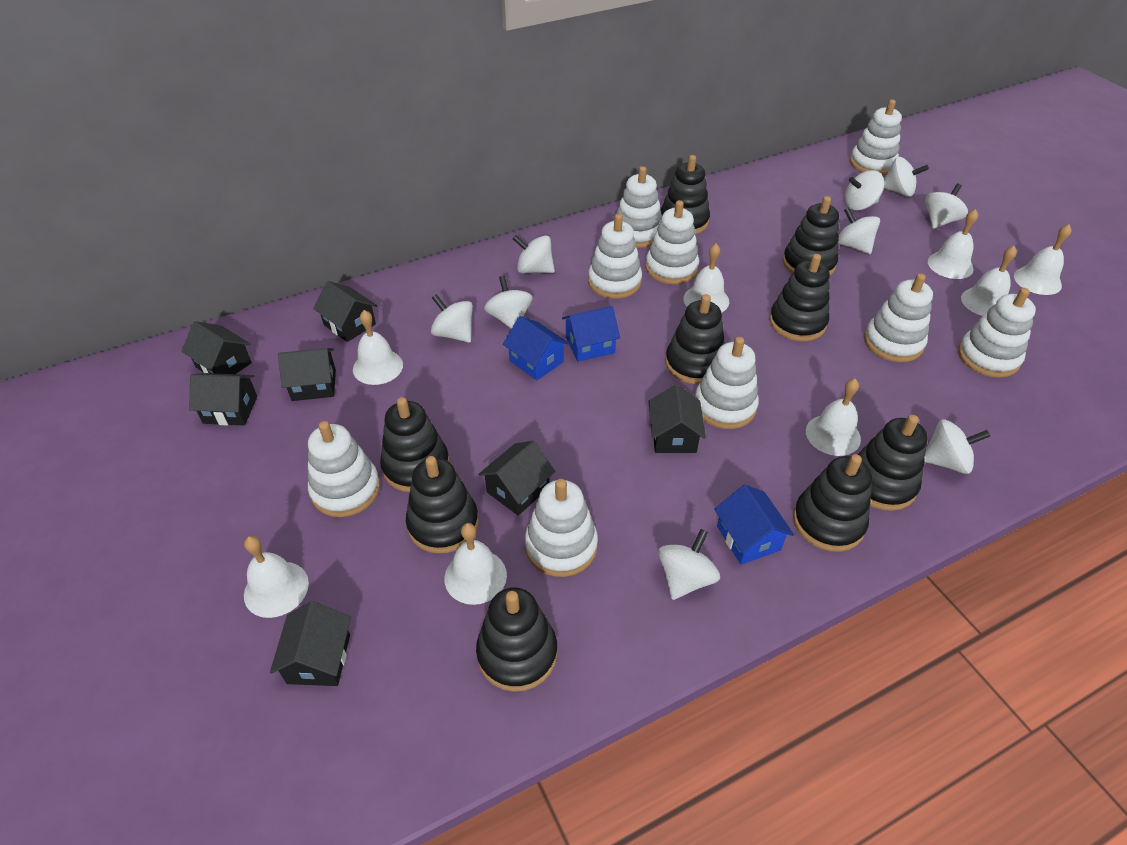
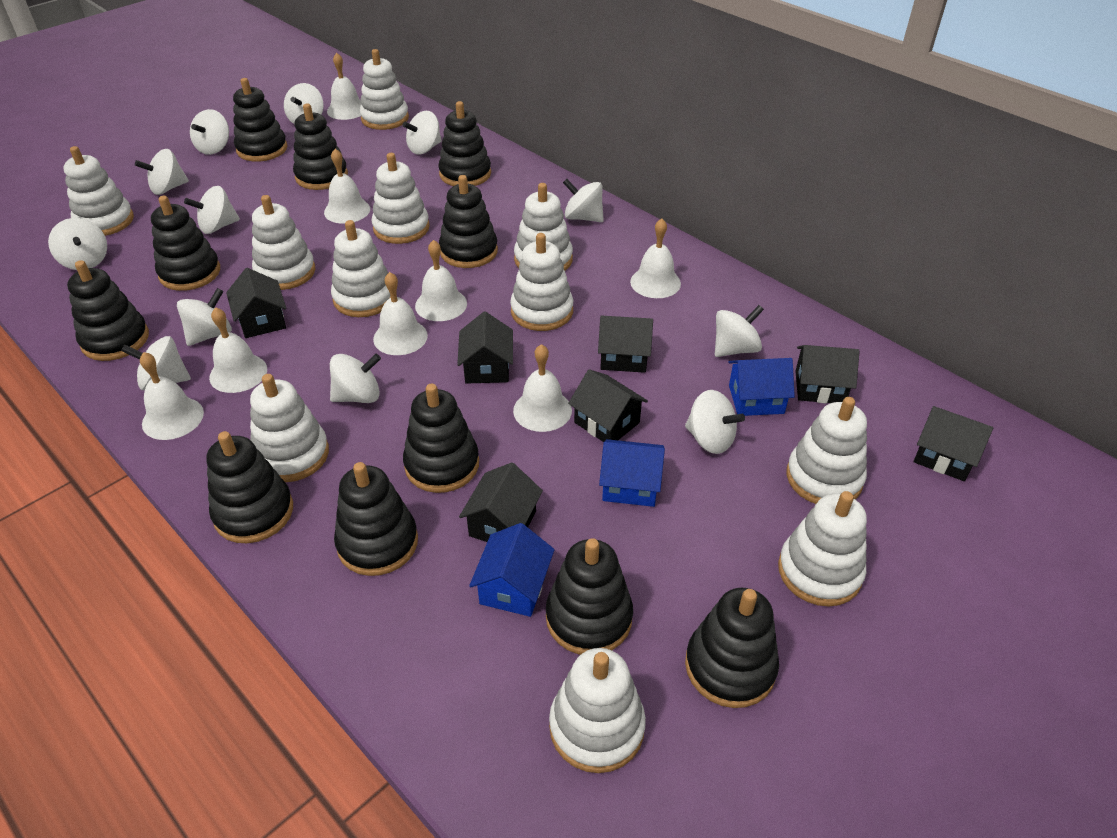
black stacking toy: [380,397,449,492] [406,456,479,554] [476,588,557,692] [661,155,710,234] [665,294,725,384] [769,254,830,341] [783,196,839,275] [793,454,872,552] [858,415,928,511] = 9 -> [67,260,149,361] [151,196,220,291] [206,431,293,543] [233,78,287,162] [293,104,348,190] [334,462,418,576] [403,384,479,493] [438,101,491,186] [439,175,498,268] [546,538,633,655] [685,588,779,708] = 11
white spinning top: [431,294,473,343] [484,276,533,329] [513,235,555,273] [658,529,720,600] [838,208,880,254] [845,170,884,210] [884,157,929,197] [924,419,990,474] [925,184,968,229] = 9 -> [48,218,107,270] [121,336,191,390] [135,149,189,195] [177,288,232,346] [184,186,240,234] [190,109,229,155] [284,83,324,124] [330,354,381,403] [403,111,441,154] [563,179,604,222] [685,390,745,454] [715,305,764,357] = 12
white stacking toy: [308,421,380,517] [525,479,598,577] [588,214,642,299] [616,166,662,248] [645,200,699,284] [695,337,759,429] [850,99,902,175] [864,273,933,362] [958,288,1036,378] = 9 -> [63,146,134,236] [250,374,329,482] [252,195,315,290] [331,220,391,317] [360,49,409,130] [372,153,430,244] [510,233,573,331] [514,183,573,271] [549,648,646,773] [778,491,867,606] [786,397,867,504] = 11

